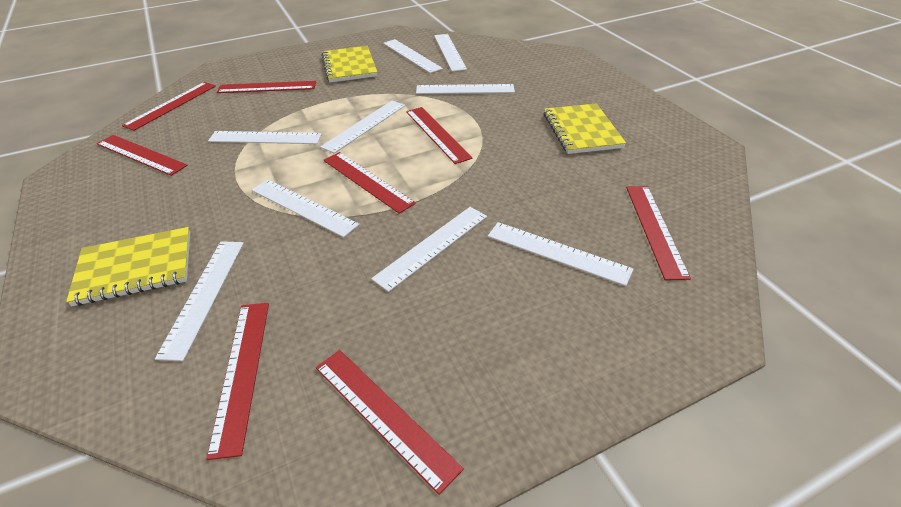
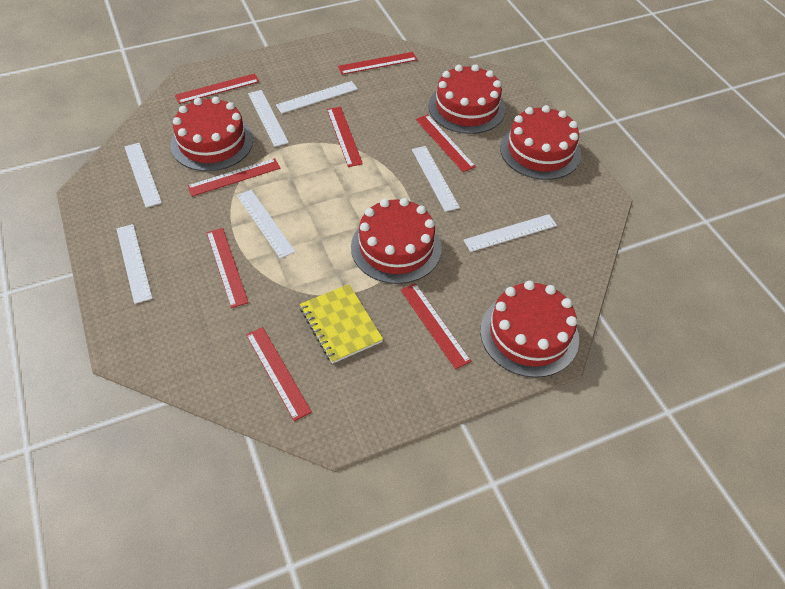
red cake: none = 0 -> [171,97,253,171] [351,198,442,284] [429,64,505,134] [480,281,579,378] [500,105,581,180] = 5
white ruler: [155,241,244,361] [208,131,322,144] [252,179,359,238] [320,101,405,153] [371,207,487,292] [383,39,443,73] [416,84,515,94] [434,34,467,72] [488,222,633,286] = 9 -> [116,224,153,304] [124,143,162,208] [237,190,295,259] [248,90,289,147] [276,81,358,114] [412,146,460,212] [464,214,557,252] = 7
yellow notebook: [66,227,190,306] [321,46,377,83] [544,104,626,154] = 3 -> [300,284,383,364] = 1

